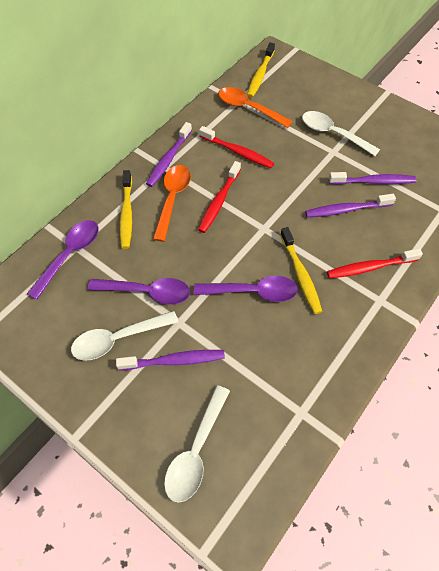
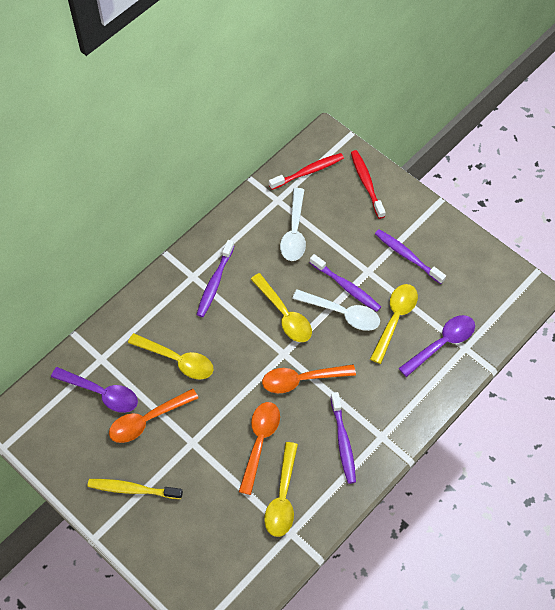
orange spoon: [153,165,191,242] [219,87,293,128] = 2 -> [109,388,198,443] [239,402,280,495] [262,365,356,393] = 3
purple spoon: [27,220,99,300] [88,278,190,305] [194,276,298,302] = 3 -> [51,367,138,413] [399,315,475,377] = 2
red toothbrush: [198,161,241,233] [199,126,274,168] [327,248,423,279] = 3 -> [269,153,344,190] [351,150,386,219] = 2
white spoon: [71,311,178,361] [164,385,230,503] [302,111,380,156] = 3 -> [280,188,306,261] [292,289,380,331] = 2
yellow spoon: none = 0 -> [128,333,214,379] [251,273,312,342] [264,442,298,537] [370,284,418,364] = 4
yellow toothbrush: [120,170,132,249] [247,43,275,98] [280,227,322,314] = 3 -> [88,479,183,499] = 1

